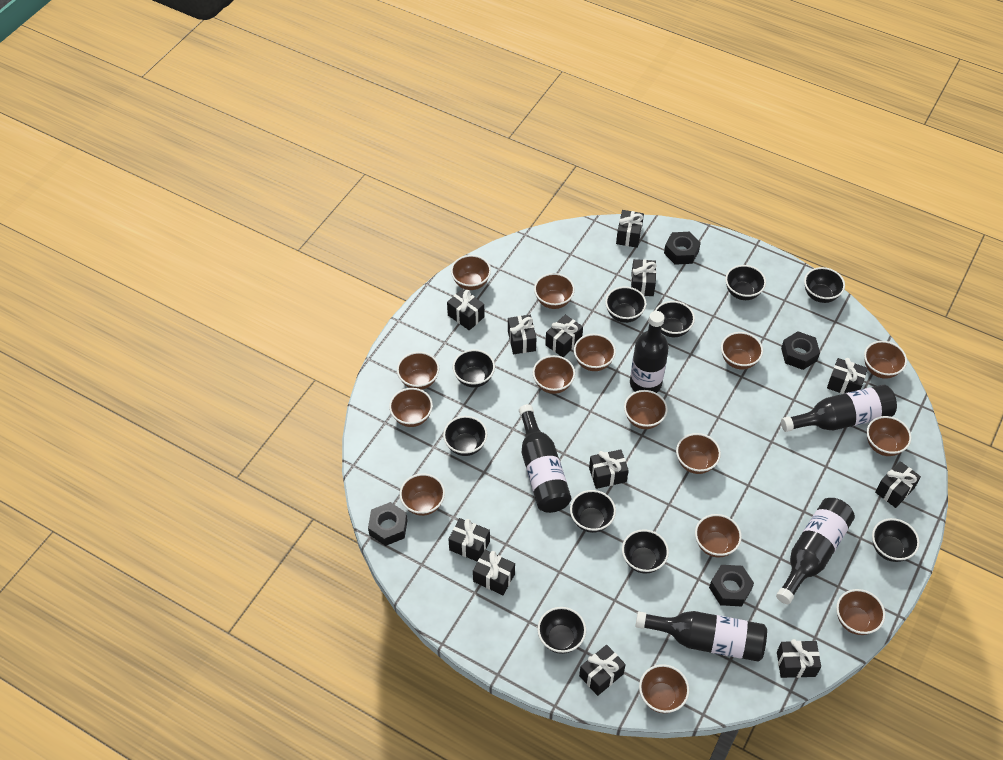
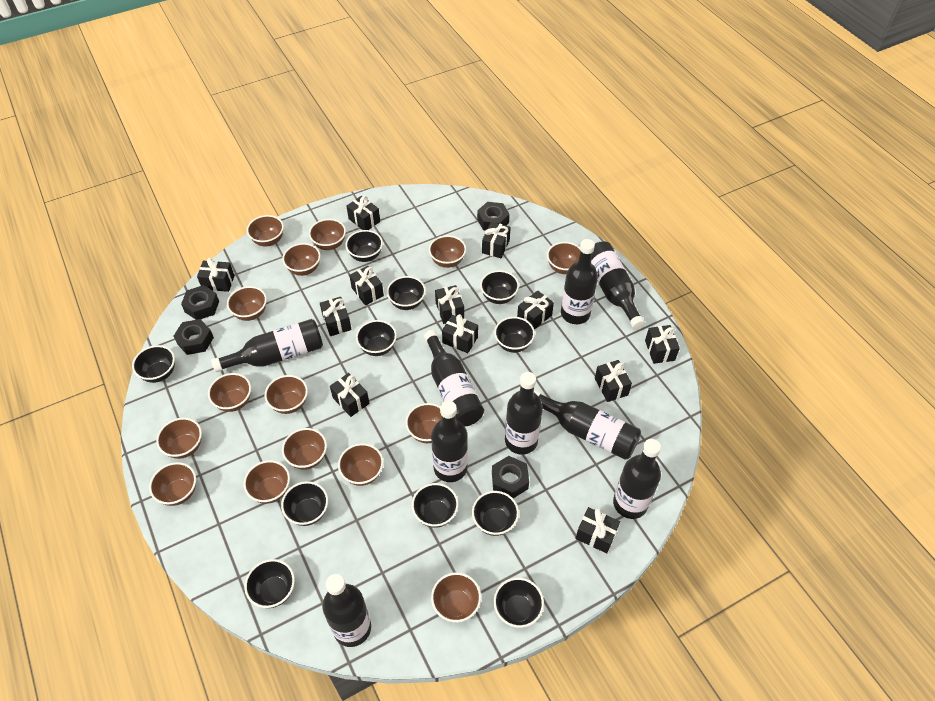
black bottle: [519,404,571,513] [630,311,669,393] [635,611,767,662] [776,498,855,604] [781,385,897,432] = 5 -> [211,319,323,372] [322,574,371,647] [424,330,484,427] [431,401,468,482] [505,372,543,455] [534,390,641,460] [561,239,598,324] [591,242,645,329] [613,439,661,519] = 9
black bowl: [443,416,487,456] [453,349,495,388] [537,607,586,654] [570,490,616,533] [605,286,646,323] [622,529,669,574] [655,301,695,337] [725,265,766,300] [804,267,845,303] [872,518,920,562] = 10 -> [132,345,175,383] [244,559,295,608] [281,481,328,526] [345,230,383,262] [356,320,397,356] [387,276,426,310] [412,483,458,528] [472,491,519,536] [480,270,519,304] [494,317,535,353] [494,577,544,628] = 11

